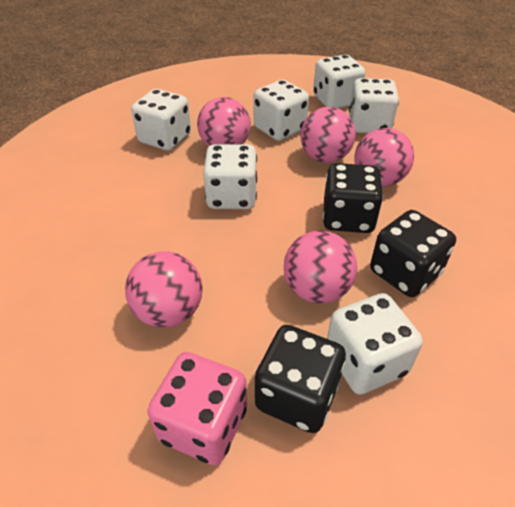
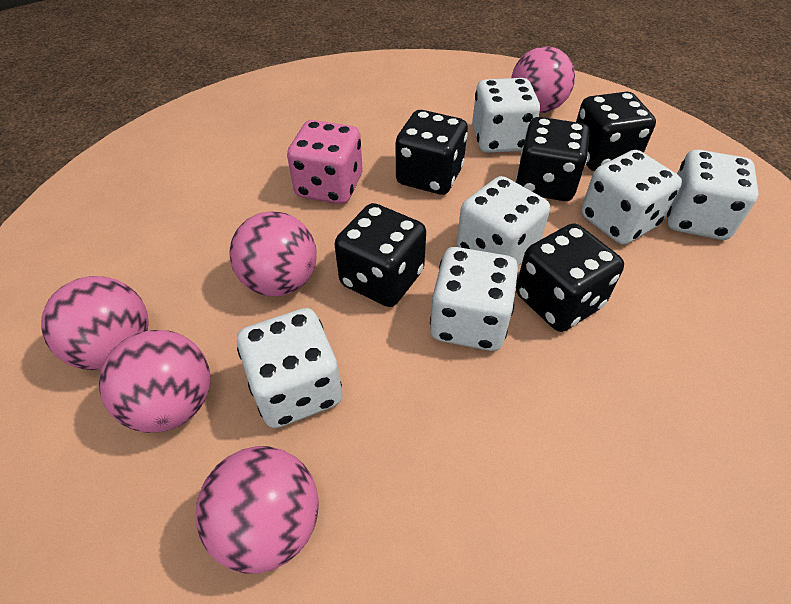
black dice: [255,325,346,433] [323,163,383,233] [370,210,456,297] = 3 -> [335,203,426,307] [396,110,468,195] [516,117,590,201] [516,224,624,332] [576,92,656,171] = 5

